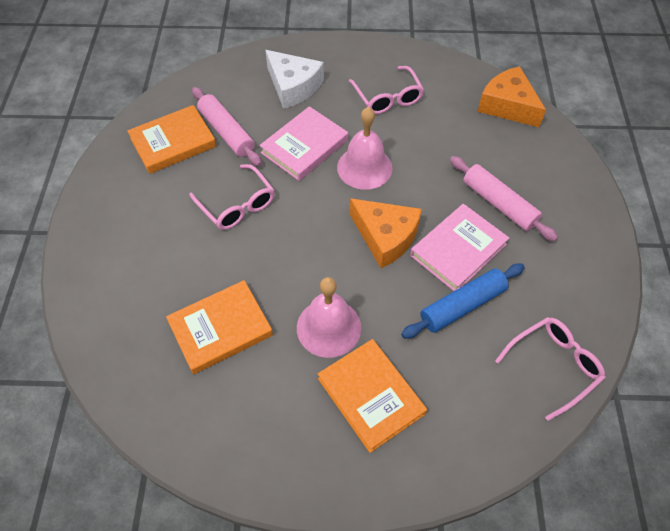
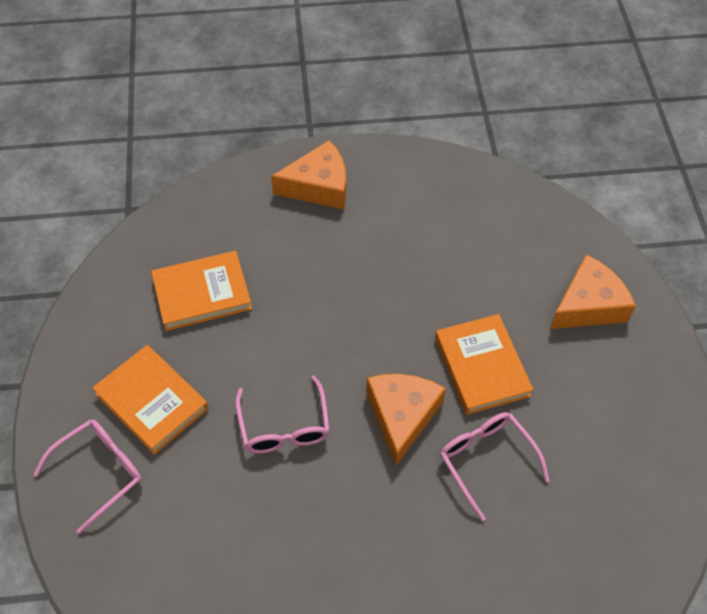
blue rolling pin: [401,263,525,339] = 1 -> none = 0
orange cheese: [350,198,422,268] [477,66,546,127] = 2 -> [271,140,346,210] [366,374,446,466] [550,255,636,329] = 3
pink bell: [297,277,361,358] [337,107,393,190] = 2 -> none = 0
pink book: [259,106,348,181] [410,204,509,291] = 2 -> none = 0
pink rolling pin: [192,87,262,166] [450,156,558,241] = 2 -> none = 0
white cheese: [265,50,324,109] = 1 -> none = 0

